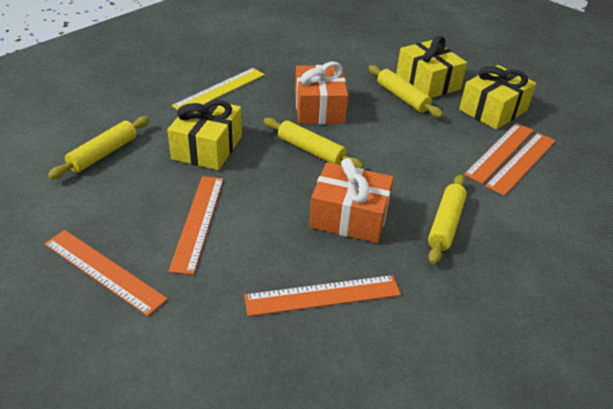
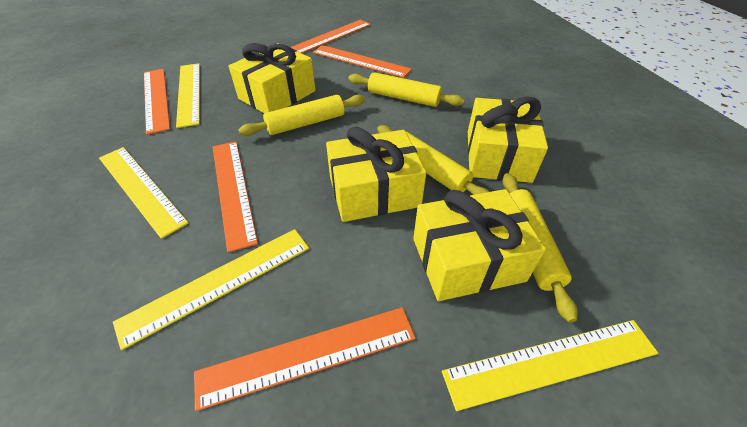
orange gift: [295,62,348,124] [309,158,394,243] = 2 -> none = 0
yellow gift: [167,97,242,170] [396,36,467,98] [459,65,536,130] = 3 -> [229,43,316,113] [326,126,426,222] [413,189,546,301] [468,97,548,183] = 4
yellow ruler: [172,68,265,110] = 1 -> [99,147,188,239] [113,229,309,350] [176,63,200,128] [442,320,658,411] = 4

